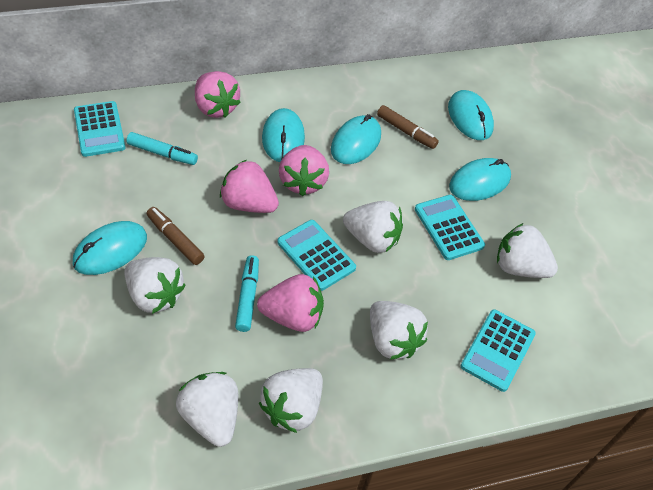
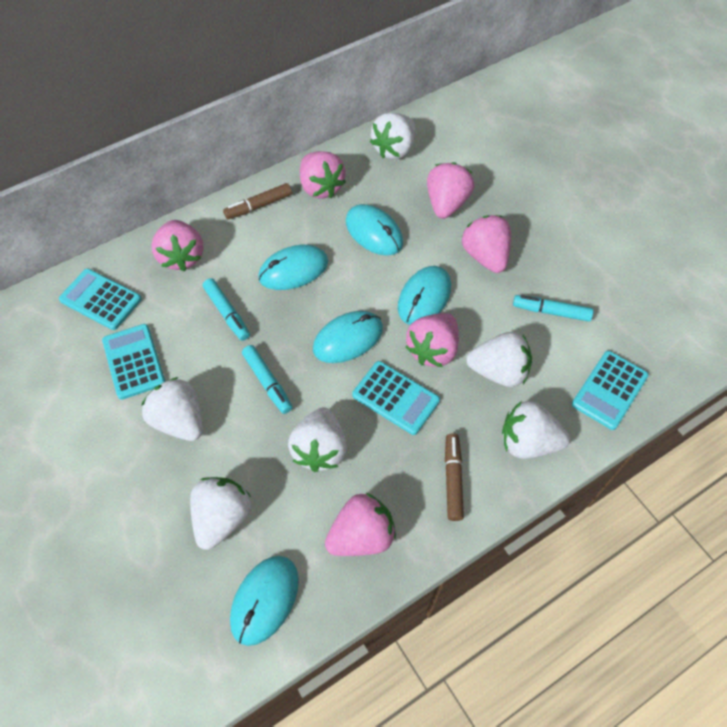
pink strawberry: [195,71,241,118] [220,160,279,213] [257,274,324,332] [279,145,329,196] = 4 -> [151,220,204,271] [300,151,346,199] [325,493,396,556] [405,313,459,367] [427,162,475,219] [462,215,511,273] = 6
turquoise marker: [127,132,198,165] [235,255,259,332] = 2 -> [203,278,250,341] [242,345,293,414] [513,295,593,322] = 3

